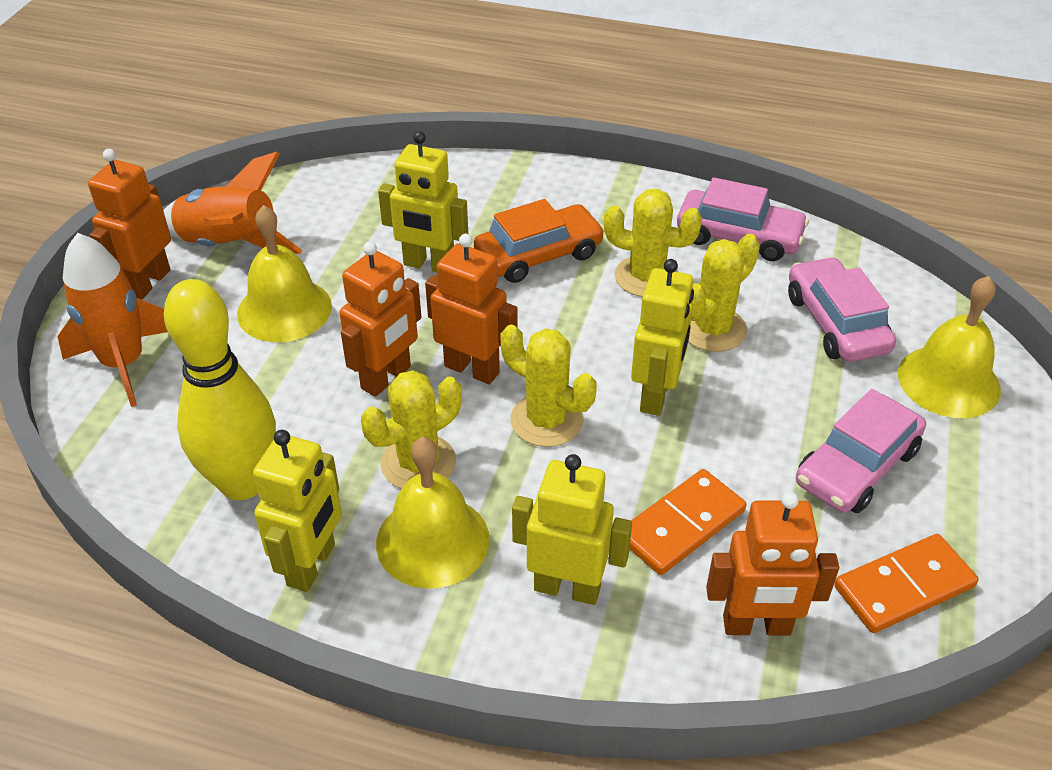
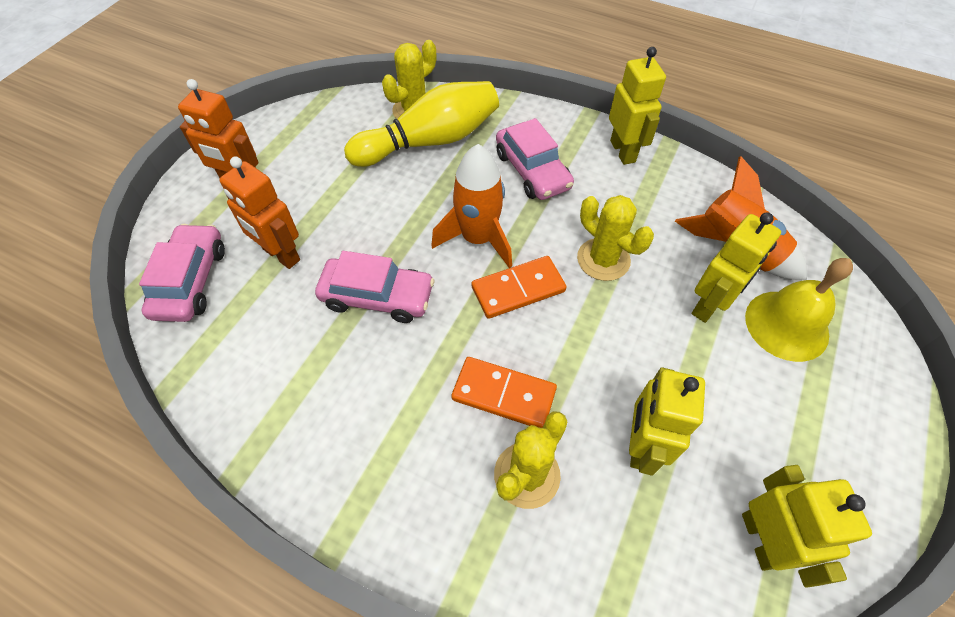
orange car: [474,199,604,283] = 1 -> none = 0
orange robot: [88,149,171,300] [340,241,421,397] [425,234,518,384] [706,492,839,636] = 4 -> [178,79,259,178] [219,157,300,269] = 2
yellow bell: [237,205,332,342] [376,437,490,589] [898,276,1001,418] = 3 -> [745,258,853,362] = 1
yellow cactus: [361,370,462,489] [501,325,597,447] [604,189,702,297] [688,234,760,352] = 4 -> [382,40,436,119] [494,412,568,509] [577,195,654,281] = 3

